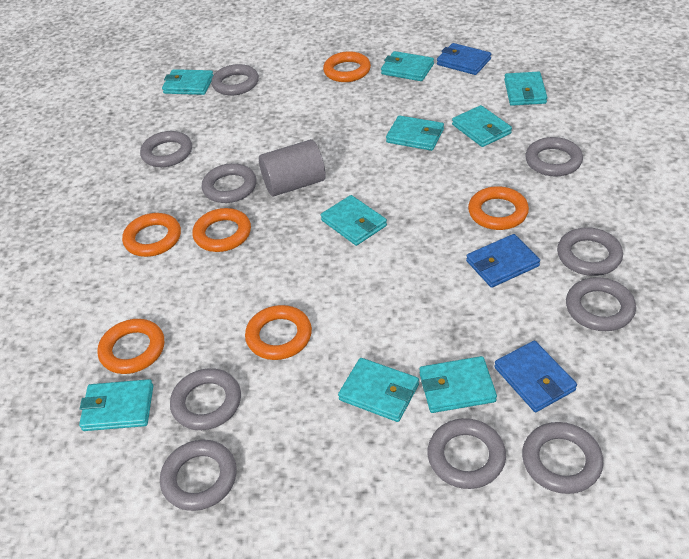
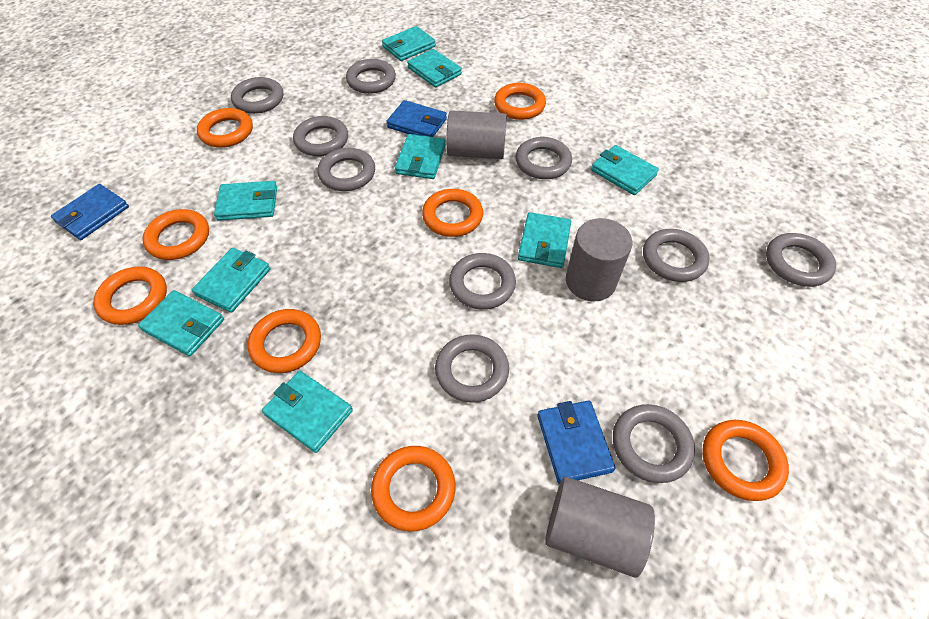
grey cylinder: [259,139,326,197] = 1 -> [446,110,507,159] [545,477,655,578] [566,218,632,301] = 3
orange ring: [97,319,164,374] [122,213,181,257] [192,208,251,252] [245,305,312,360] [323,51,371,82] [468,186,529,230] = 6 -> [93,266,167,325] [143,209,209,260] [197,108,253,148] [248,309,321,373] [371,446,456,531] [422,189,483,237] [494,83,546,120] [702,420,789,501] = 8

